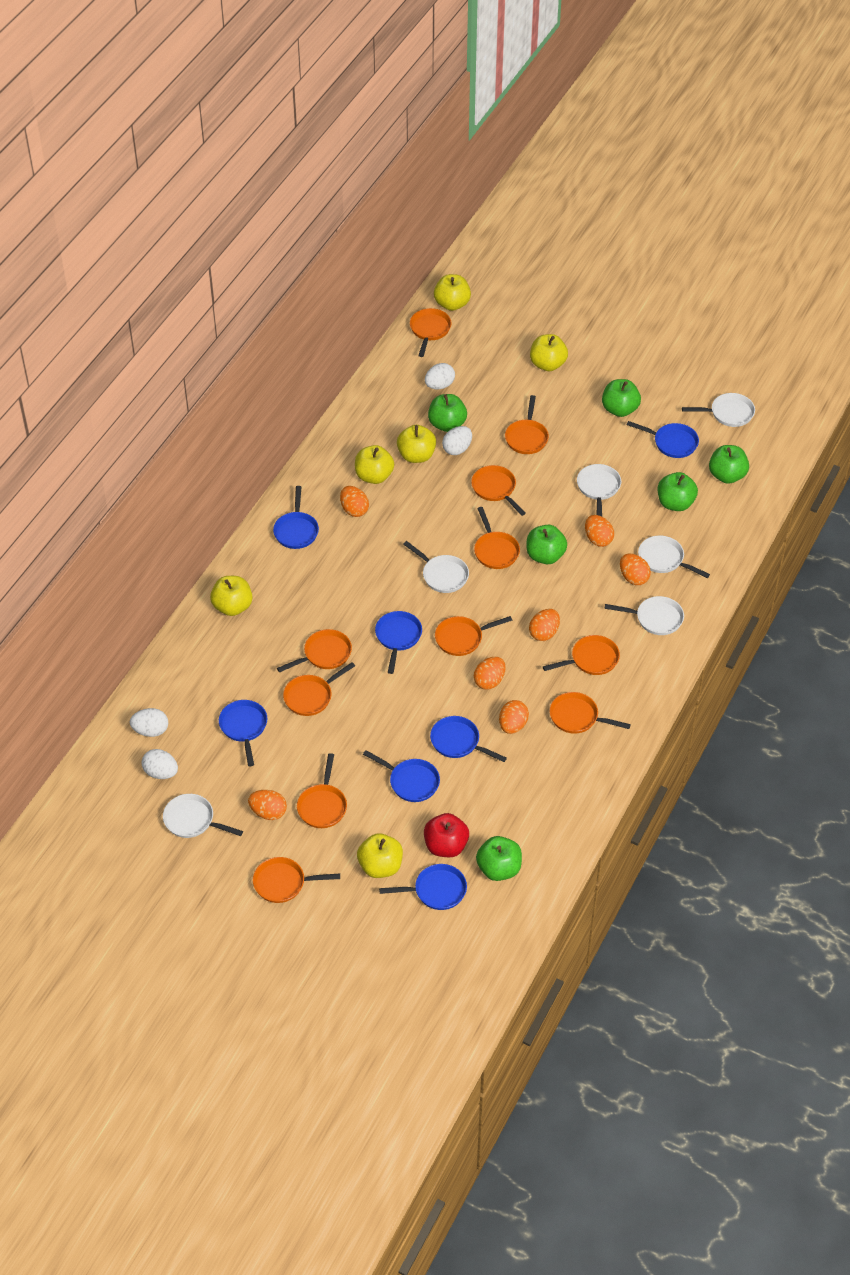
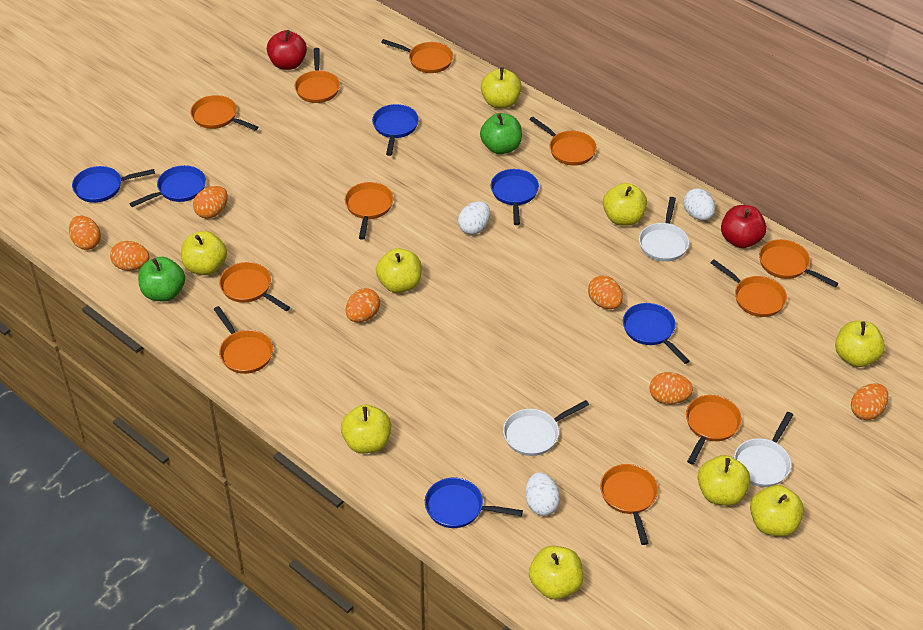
blue pan: [219,700,267,766] [273,486,319,549] [363,750,440,802] [375,611,422,674] [379,864,467,910] [430,716,507,762] [627,421,699,458] = 7 -> [72,166,155,203] [129,165,206,207] [372,104,419,156] [425,478,523,528] [491,169,539,225] [623,303,689,364] = 6
green apple: [428,394,467,432] [476,836,522,881] [527,525,567,564] [602,379,641,417] [658,472,698,511] [709,445,749,484] = 6 -> [138,257,185,302] [480,113,522,154] = 2
red apple: [424,813,469,857] = 1 -> [267,30,307,70] [721,205,766,248] = 2
white egg: [130,708,168,737] [141,749,178,779] [425,363,455,389] [442,426,472,455] = 4 -> [458,201,490,235] [525,472,560,516] [683,188,715,220] = 3
white pan: [163,794,243,838] [403,541,469,593] [577,464,621,516] [605,596,684,635] [638,536,710,578] [682,393,755,427] = 6 -> [503,400,589,456] [639,197,689,262] [734,412,793,487] = 3
yellow apple: [210,576,252,616] [355,445,394,484] [357,833,403,878] [397,425,436,463] [434,274,471,311] [530,334,568,371] = 6 -> [181,231,227,275] [341,404,391,453] [376,248,422,293] [481,67,522,109] [529,546,583,599] [603,183,647,226] [698,455,750,506] [750,485,804,536] [835,321,885,367] = 9

